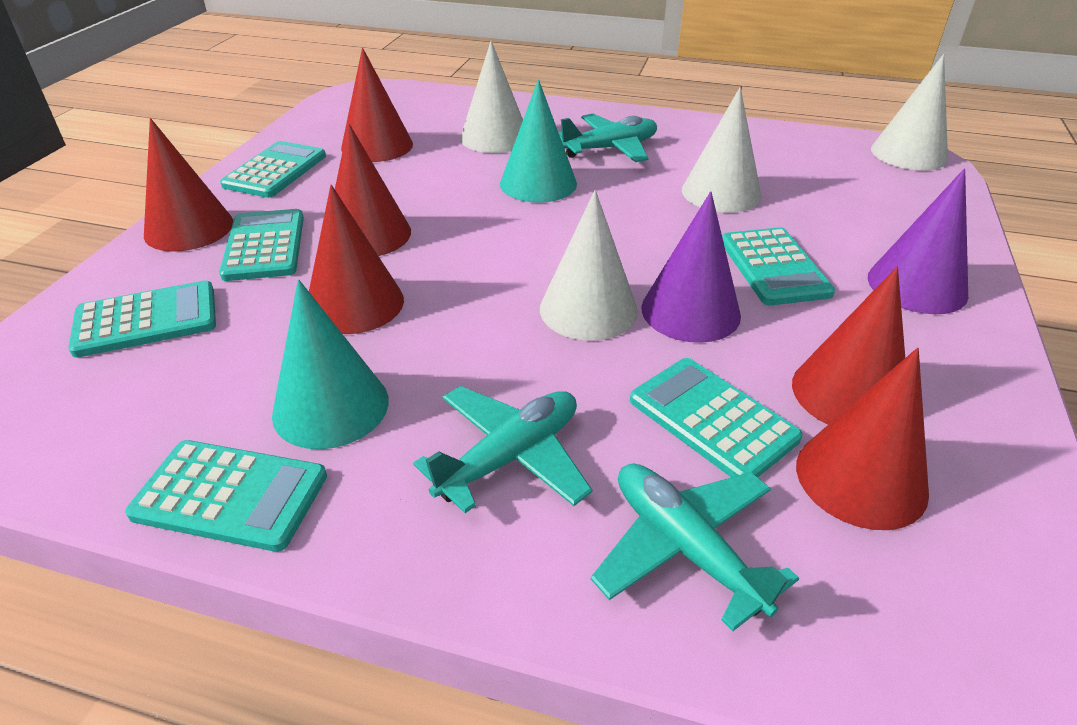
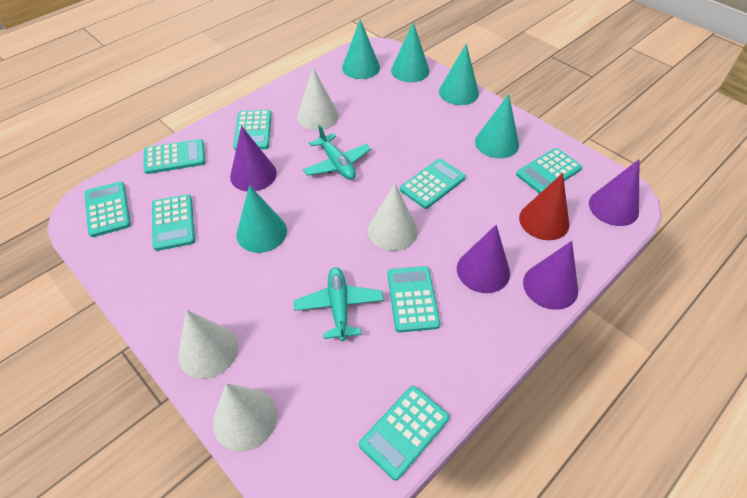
purple cone: [642,191,741,343] [868,168,968,314] = 2 -> [230,126,277,192] [457,225,510,293] [523,241,578,310] [589,159,639,226] = 4
red cone: [144,118,233,252] [309,185,404,334] [335,123,411,256] [341,48,413,162] [792,267,905,425] [796,348,929,530] = 6 -> [519,173,569,240] = 1
turquoise calculator: [68,281,216,358] [125,440,327,552] [219,209,304,281] [220,141,326,198] [630,358,803,477] [722,227,835,305] = 6 -> [84,182,131,237] [144,139,205,174] [152,194,195,251] [233,110,272,150] [359,386,450,481] [387,266,440,332] [400,159,466,209] [516,148,582,194] = 8
turquoise cone: [272,279,389,449] [500,79,577,203] = 2 -> [236,185,287,253] [342,19,380,79] [391,22,430,82] [439,44,479,105] [475,94,519,158] = 5
turquoise plane: [413,386,592,513] [558,114,657,162] [591,464,799,631] = 3 -> [294,267,384,341] [303,124,371,180] = 2

